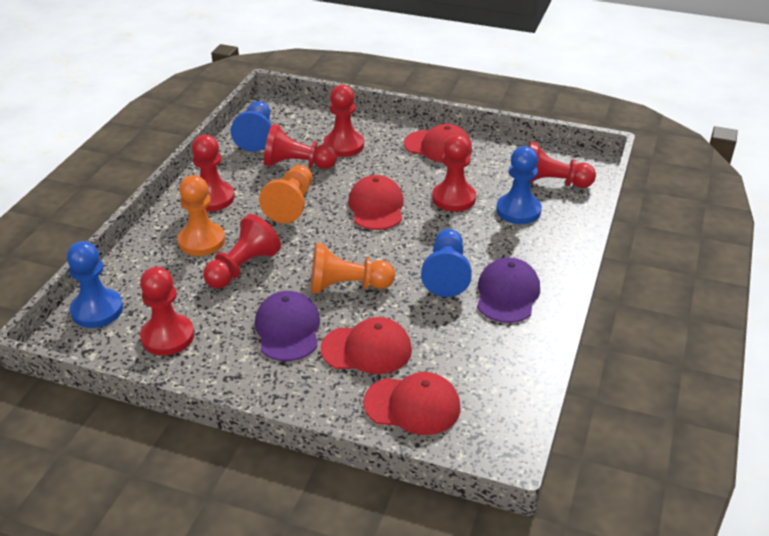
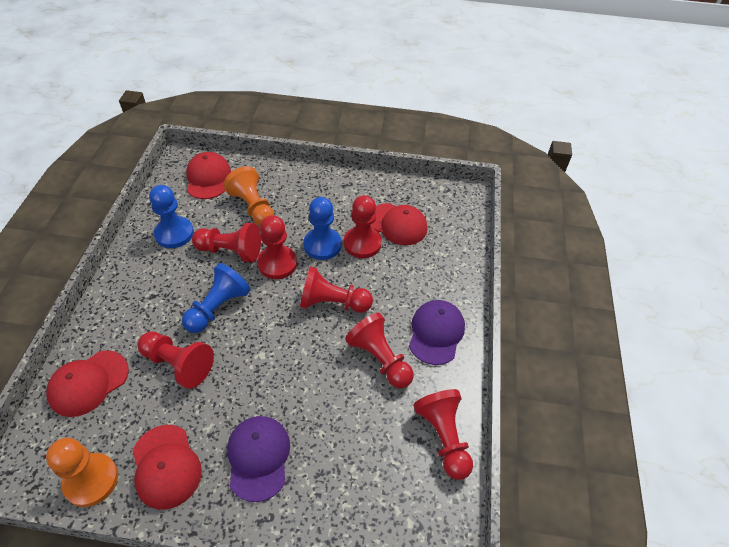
blue pawn: [67,241,123,328] [231,101,271,152] [421,229,472,297] [496,146,542,224] = 4 -> [149,185,194,248] [182,263,251,333] [303,197,342,260] = 3
orange pawn: [178,175,225,256] [259,165,312,224] [311,243,395,293] = 3 -> [46,438,118,507] [223,166,274,226] = 2

